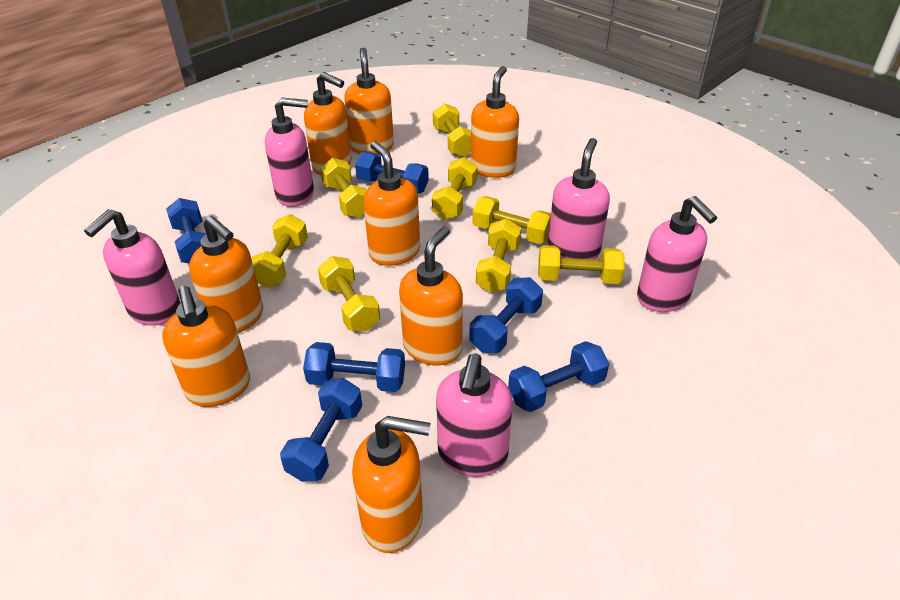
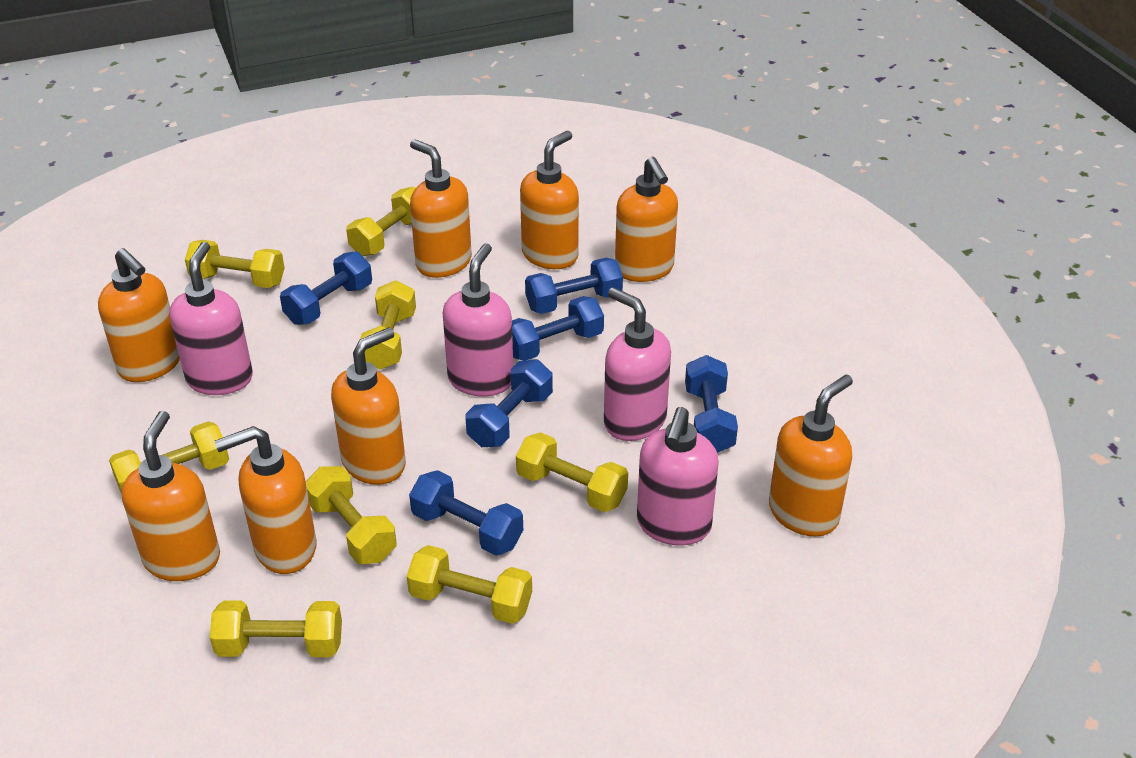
pink soap dispenser: [84,209,181,326] [265,97,314,207] [436,354,513,477] [548,138,610,260] [637,196,717,312] = 5 -> [169,242,253,395] [443,243,513,396] [604,287,671,441] [637,407,719,546] = 4

